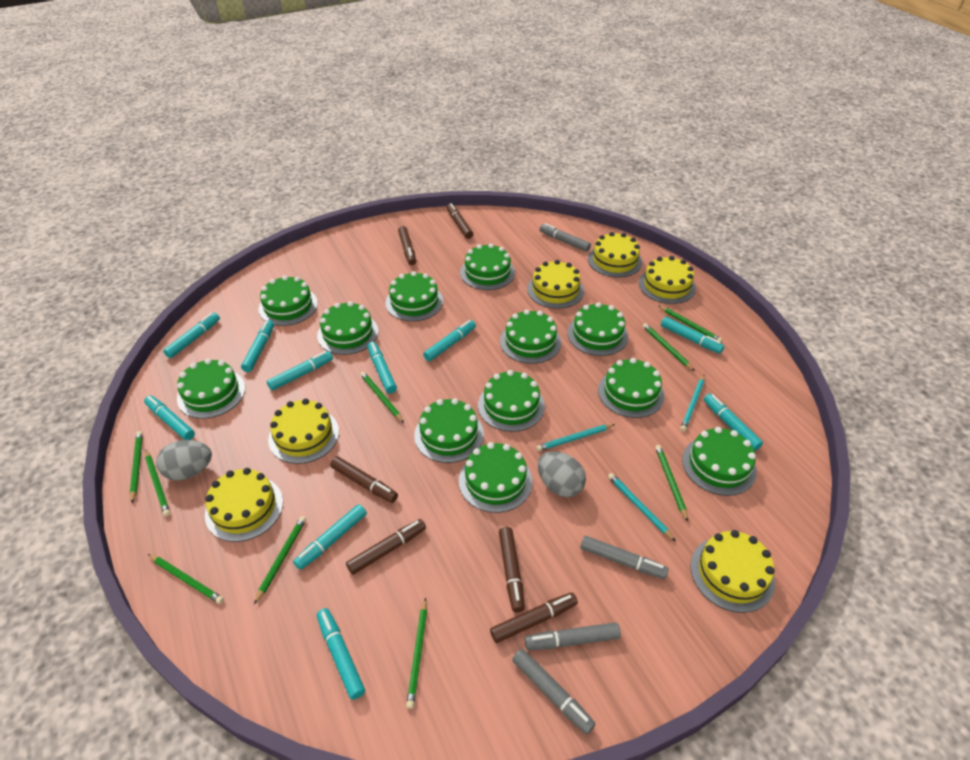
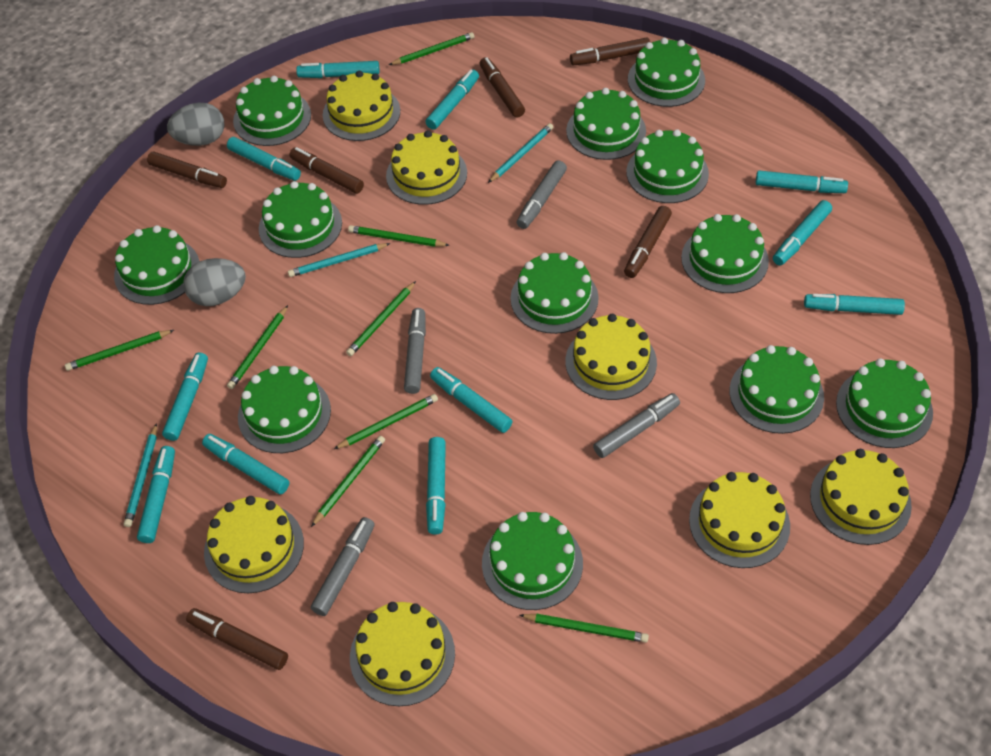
green pencil: [130,431,143,503] [145,450,170,516] [148,554,224,604] [254,516,306,605] [360,371,404,423] [406,598,427,709] [643,323,695,371] [655,445,688,522] [659,306,722,342] = 9 -> [65,330,174,371] [227,305,288,389] [311,436,385,527] [334,394,438,449] [346,281,416,356] [348,225,450,247] [389,32,474,65] [520,614,649,643] = 8
turquoise marker: [144,395,195,440] [163,313,220,358] [241,320,274,372] [267,351,333,391] [293,504,367,570] [317,608,365,700] [367,341,397,394] [423,320,476,361] [661,317,724,354] [704,393,763,451] = 10 -> [137,446,175,543] [162,352,208,441] [202,434,290,494] [227,137,301,181] [296,61,379,78] [425,69,479,130] [426,437,446,535] [430,367,513,433] [755,170,848,193] [773,200,832,265] [804,294,905,315] = 11
yellow cake: [205,468,283,542] [268,399,339,464] [527,260,584,309] [588,232,642,277] [639,256,696,304] [690,530,775,613] = 6 -> [204,496,304,593] [323,71,400,141] [350,602,455,706] [386,130,467,205] [565,314,657,400] [689,472,790,568] [810,449,912,545] = 7

